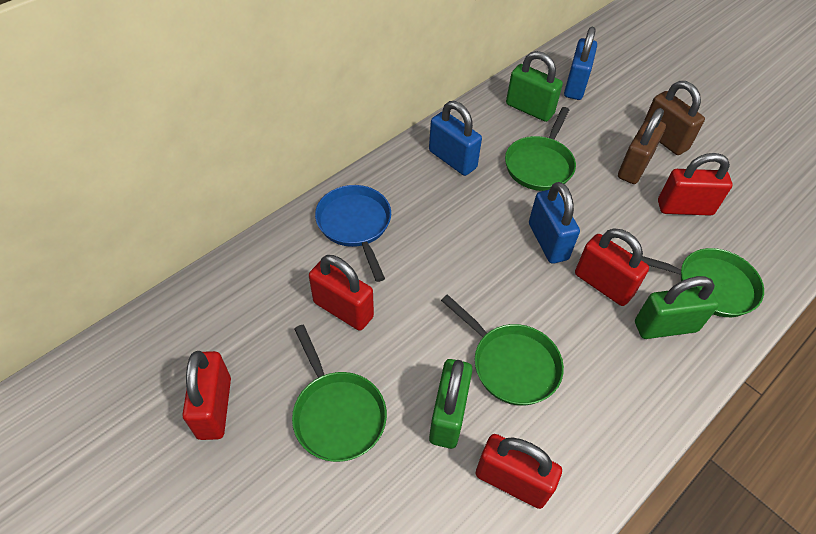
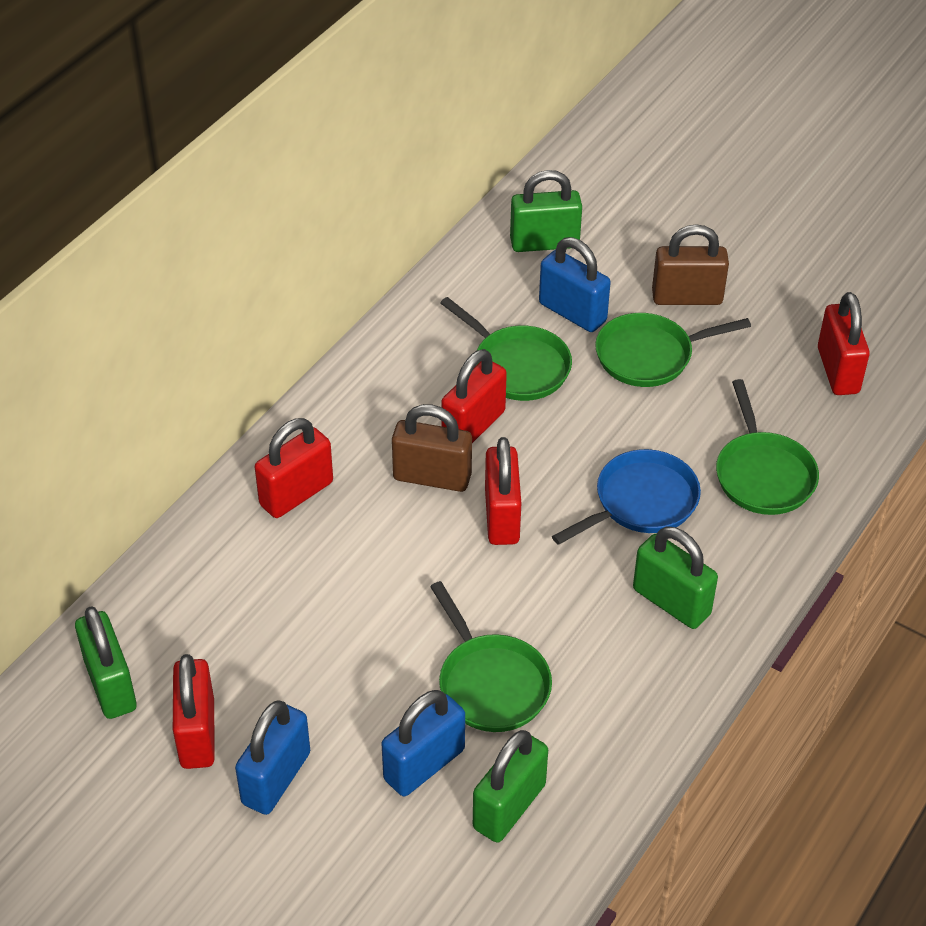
green padlock: [429,359,473,449] [506,51,563,122] [635,276,719,339] = 3 -> [75,606,137,719] [473,730,548,843] [510,170,582,252] [633,527,718,629] = 4

